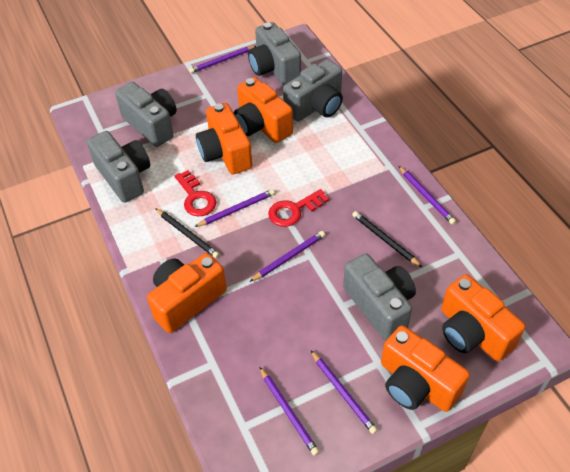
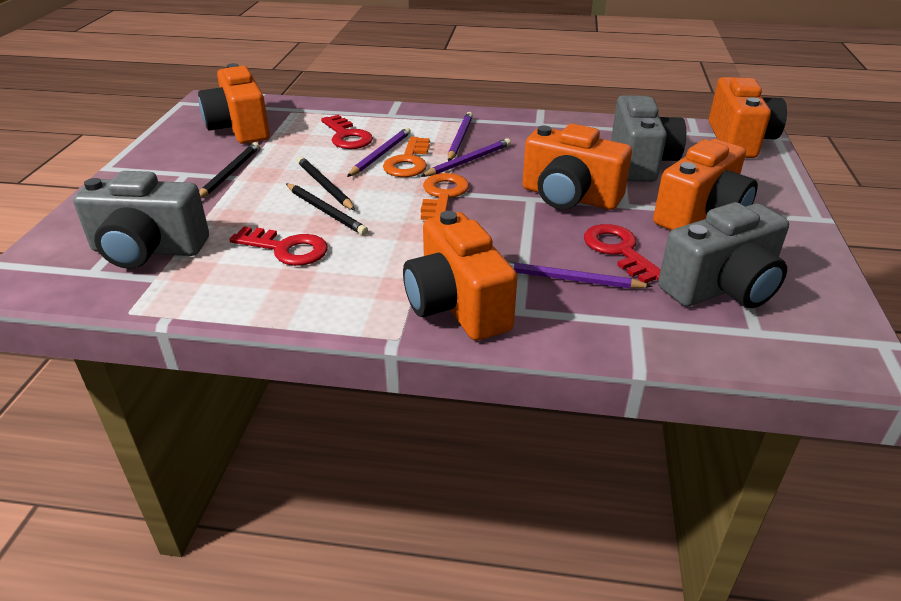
black pencil: [155,208,220,258] [352,211,423,268] = 2 -> [199,142,260,198] [286,184,368,235] [297,157,355,210] = 3
grey camera: [87,131,150,203] [115,82,177,147] [248,22,301,85] [283,59,343,122] [343,254,416,340] = 5 -> [73,171,209,269] [611,95,686,182] [658,202,789,308] = 3
orange key: none = 0 -> [383,137,430,177] [421,173,469,220] = 2
purple pencil: [189,46,256,73] [194,189,275,227] [249,231,325,282] [260,367,319,456] [311,351,377,434] [399,166,456,225] = 6 -> [347,127,411,177] [420,138,511,177] [448,112,473,161] [508,261,653,289] = 4
red key: [174,170,216,216] [268,189,329,227] = 2 -> [229,227,328,266] [321,115,373,149] [584,224,661,283] = 3

